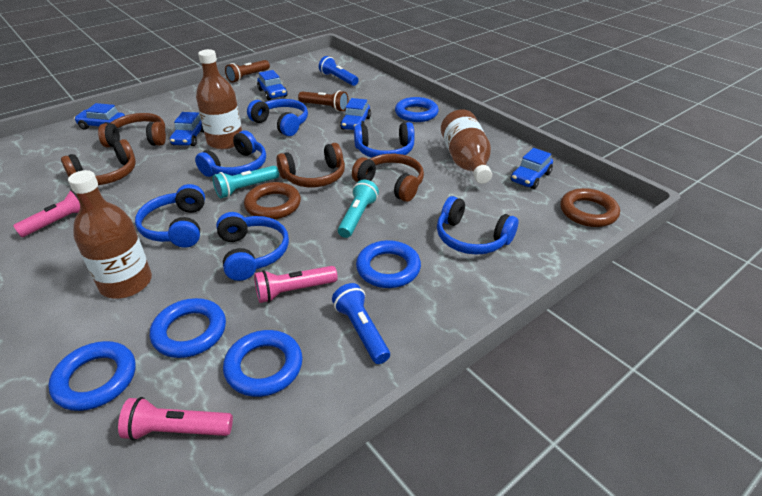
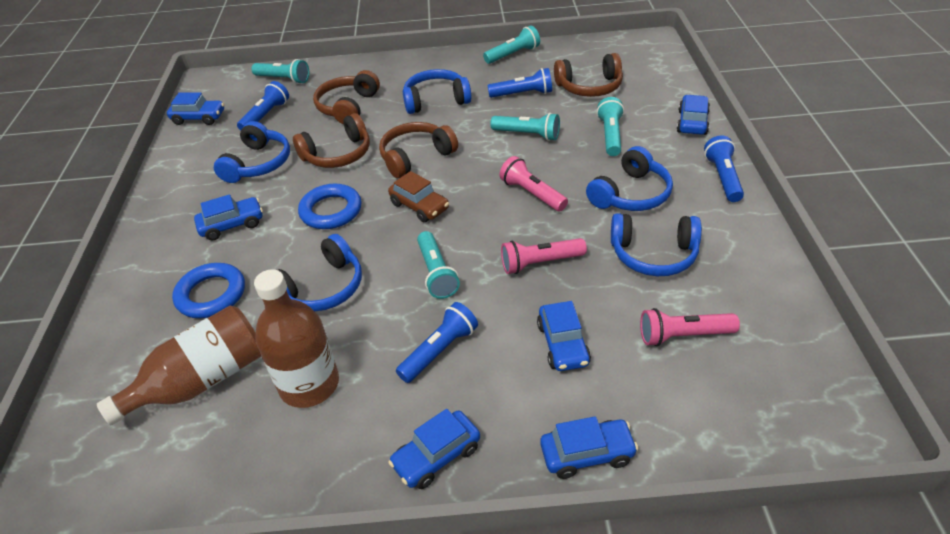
blue car: [74,103,125,130] [170,112,204,146] [257,70,287,100] [340,98,371,130] [510,148,553,189] = 5 -> [167,93,224,125] [194,194,263,241] [388,409,480,489] [537,301,591,371] [540,416,638,479] [677,95,710,135] = 6
blue flashlight: [319,56,358,86] [332,283,390,364] = 2 -> [237,81,289,131] [396,302,478,383] [487,68,552,98] [704,136,744,202] = 4
blue headphones: [135,184,205,248] [195,130,266,177] [216,212,289,281] [247,99,308,136] [354,122,415,158] [437,196,518,255] = 6 -> [214,121,290,183] [278,234,362,312] [403,69,472,114] [586,146,673,211] [611,213,702,276] = 5
blue ring: [48,341,135,411] [150,298,226,358] [223,330,303,397] [356,240,421,288] [395,97,439,122] = 5 -> [172,263,245,318] [298,184,362,229] = 2
brown bottle: [68,170,152,299] [196,49,242,149] [441,109,492,184] = 3 -> [97,306,261,425] [254,269,339,408] = 2
brown car: none = 0 -> [388,171,449,222] = 1
brown flashlight: [225,60,270,83] [298,90,349,112] = 2 -> none = 0
brown ring: [244,182,301,219] [560,188,620,227] = 2 -> none = 0
turquoise flashlight: [213,166,279,198] [338,180,379,238] = 2 -> [251,59,309,84] [417,231,460,299] [483,25,540,64] [490,113,560,141] [597,97,624,156] = 5

